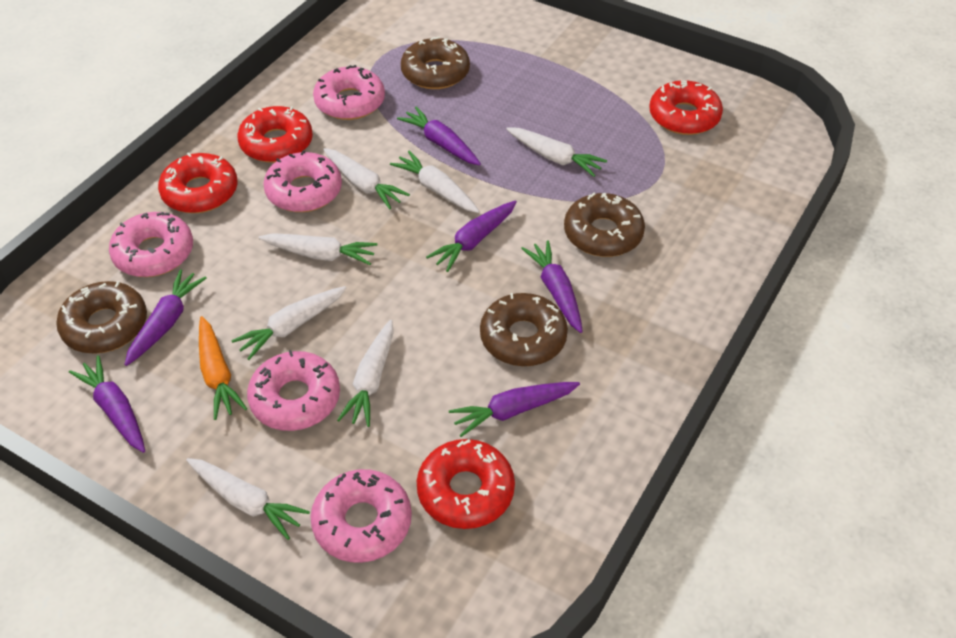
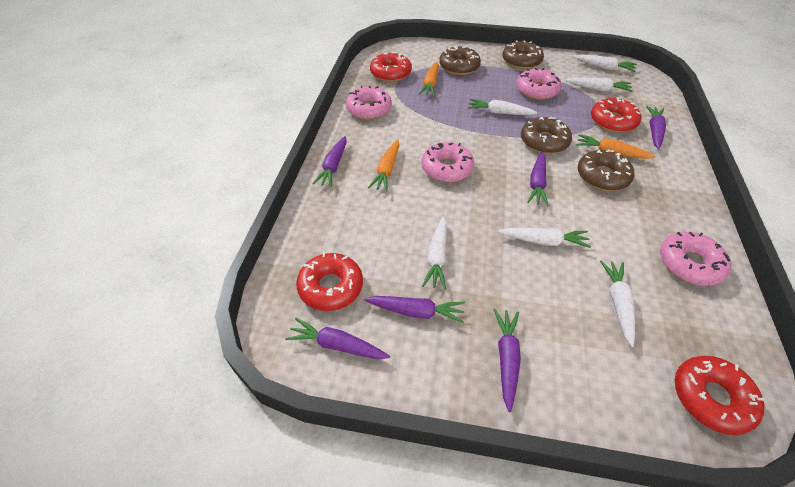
orange carrot: [199,316,247,420] = 1 -> [368,140,400,191] [419,62,439,96] [576,134,656,159] = 3
pink donut: [109,212,193,277] [247,350,340,431] [263,150,342,212] [311,469,412,563] [313,65,385,120] = 5 -> [346,86,392,120] [421,142,474,182] [516,68,562,100] [660,232,731,286] = 4
white carrot: [186,458,310,540] [231,286,346,360] [258,233,377,265] [323,148,410,209] [337,320,394,427] [390,151,480,213] [506,127,607,177] = 7 -> [422,217,447,290] [468,99,537,115] [498,228,591,248] [565,77,633,92] [573,54,637,72] [600,260,635,347] = 6

